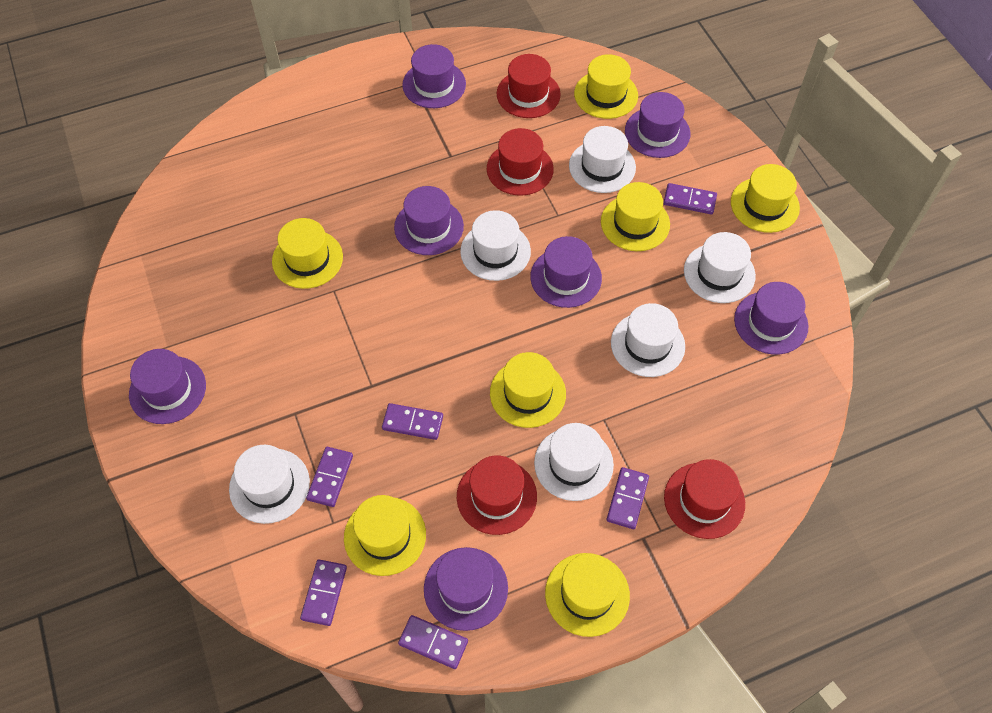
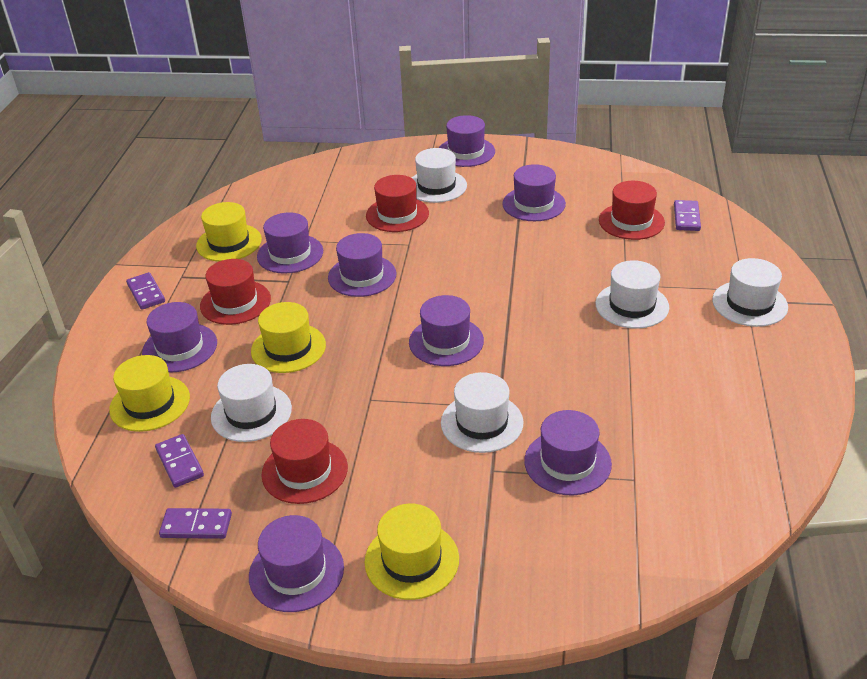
purple domino: [300,560,347,626] [306,447,353,507] [382,403,443,440] [398,615,468,669] [607,467,649,529] [663,183,717,214] = 6 -> [126,272,165,310] [155,434,204,488] [159,508,232,539] [674,200,701,231] = 4
purple hat: [129,349,206,424] [394,186,464,255] [402,44,466,108] [424,547,508,631] [530,236,602,308] [625,92,690,158] [734,282,808,355] = 7 -> [142,302,217,372] [249,515,344,612] [257,212,323,274] [328,233,397,297] [409,295,484,366] [439,115,495,167] [502,164,566,221] [524,410,612,495] = 8
white hat: [229,445,310,524] [460,210,531,281] [534,423,614,501] [569,126,636,193] [611,303,685,377] [684,232,756,303] = 6 -> [211,364,292,442] [412,148,467,203] [441,372,524,453] [595,260,669,329] [712,258,788,327] = 5
yellow hat: [272,218,343,289] [344,495,426,576] [490,352,566,428] [545,553,630,637] [574,54,638,119] [601,182,670,251] [731,164,800,233] = 7 -> [109,355,190,432] [196,202,262,261] [251,302,326,373] [365,504,459,600] = 4

